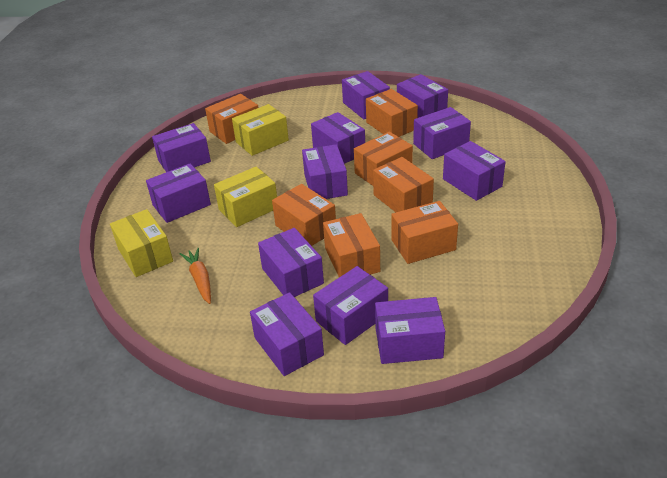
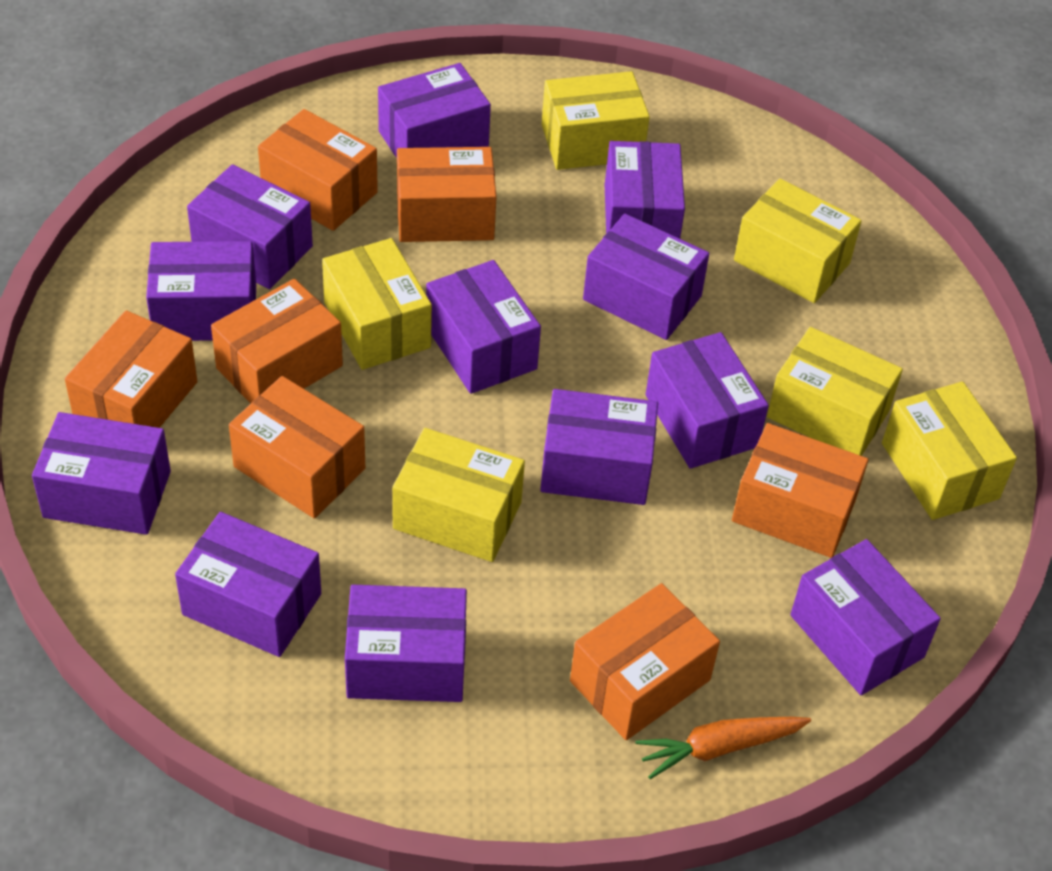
yellow box: [110,209,173,277] [214,167,277,227] [232,104,289,156] = 3 -> [322,238,432,370] [392,428,525,562] [542,71,650,170] [734,178,861,303] [767,327,903,456] [882,382,1017,520] = 6

